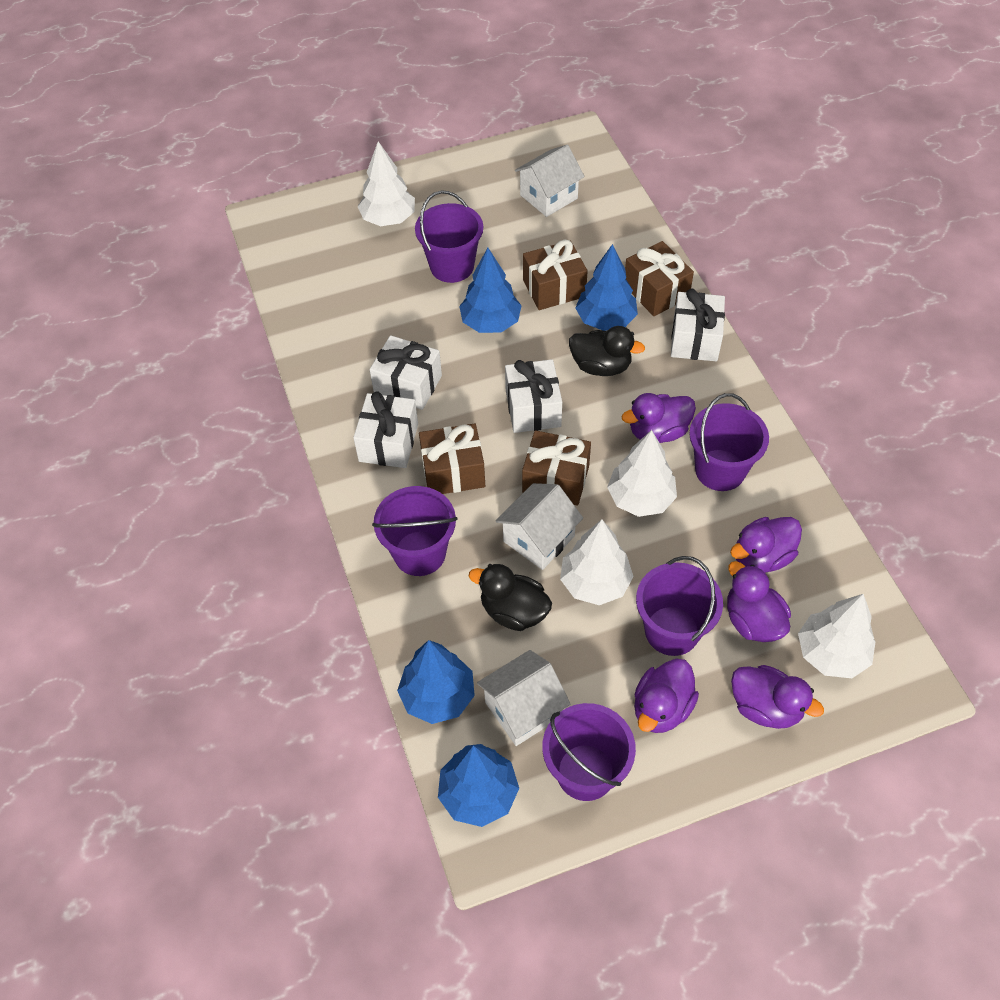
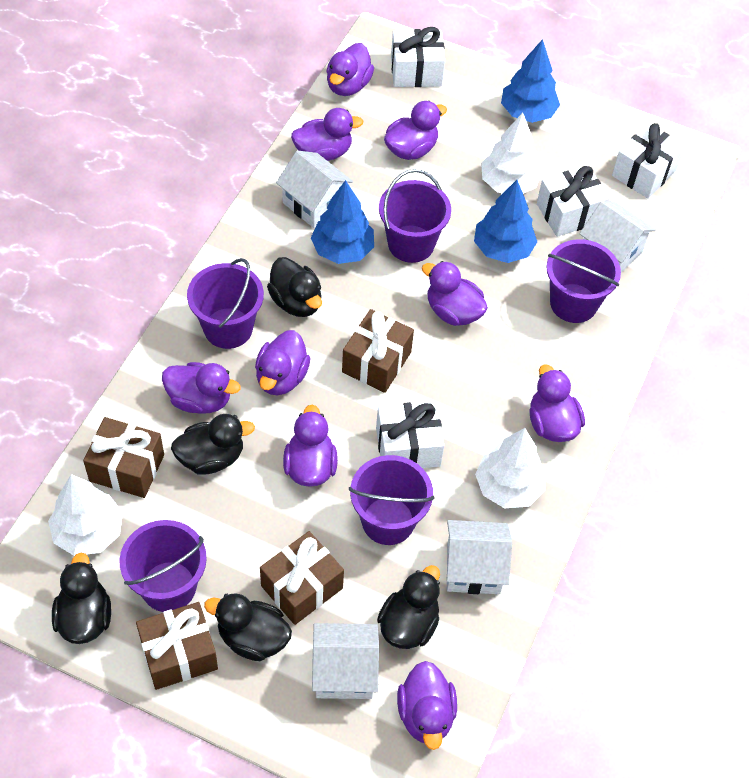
black duck: [469,564,552,631] [569,326,645,376] = 2 -> [52,553,111,644] [171,414,255,474] [204,593,292,661] [267,257,322,317] [377,565,440,649] = 5
blue tree: [397,640,475,724] [438,744,519,827] [459,248,522,333] [575,244,638,331] = 4 -> [311,180,374,264] [474,180,537,263] [501,39,560,123] = 3
purple duck: [622,393,696,443] [634,659,699,733] [727,561,791,642] [730,517,802,573] [731,665,824,729] = 5 -> [162,362,241,414] [255,330,310,395] [283,405,338,487] [291,108,363,161] [326,43,374,96] [384,101,447,160] [397,661,457,750] [422,261,488,326] [529,364,585,442] = 9
white house: [477,650,570,746] [496,483,583,570] [515,144,584,217] = 3 -> [276,150,353,228] [312,623,379,699] [446,520,512,594] [579,201,656,273] = 4
white tree: [358,141,415,226] [560,519,634,605] [607,430,677,517] [798,594,876,678] = 4 -> [48,474,123,556] [475,428,545,508] [481,113,542,194] = 3

